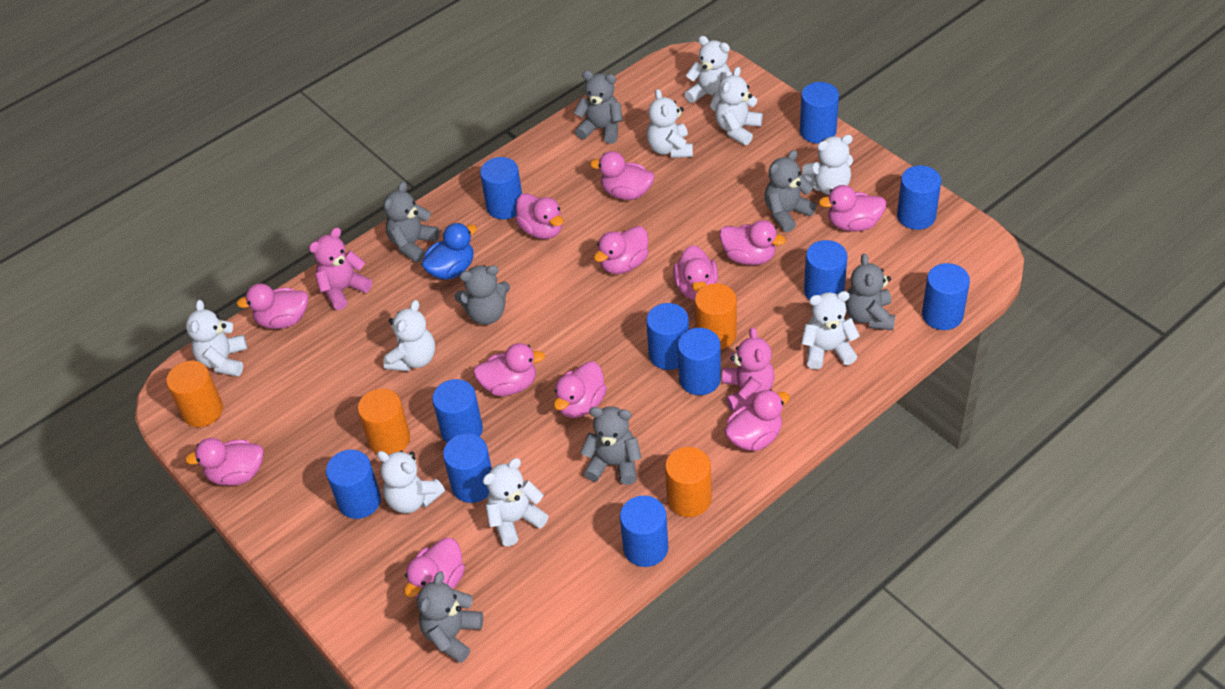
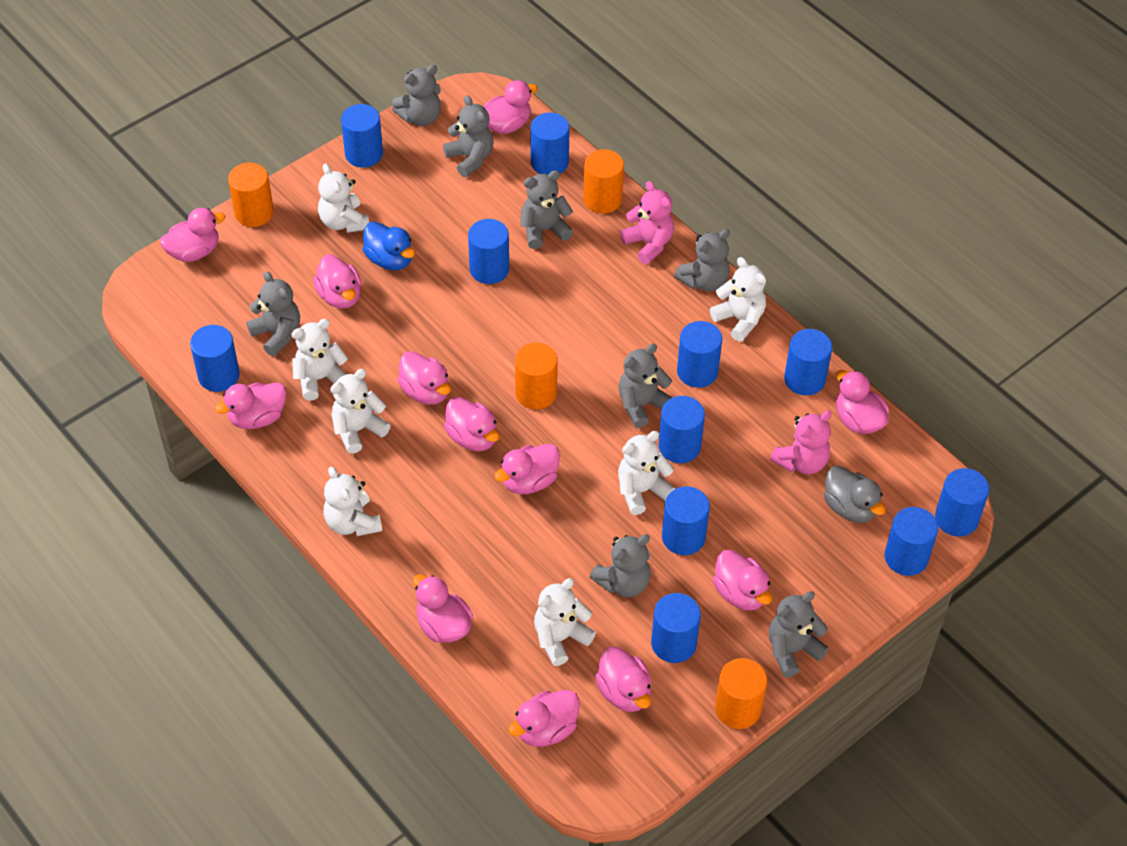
grey duck: none = 0 -> [824,466,886,523] = 1
grey teddy bear: [384,182,439,262] [417,571,483,663] [454,265,510,325] [573,71,623,144] [580,406,641,485] [765,150,816,232] [845,254,895,330] = 7 -> [246,271,300,356] [392,65,441,126] [443,95,494,177] [521,170,573,249] [590,534,651,597] [618,344,673,428] [674,229,730,291] [769,591,829,677] = 8
white teddy bear: [186,300,247,376] [377,451,445,514] [383,300,435,371] [483,458,548,546] [647,89,693,158] [685,36,732,111] [715,67,763,145] [801,135,853,195] [801,291,860,369] = 9 -> [291,319,349,401] [318,163,369,233] [324,467,382,536] [330,369,391,454] [534,578,596,666] [618,431,675,515] [710,257,766,342] = 7

